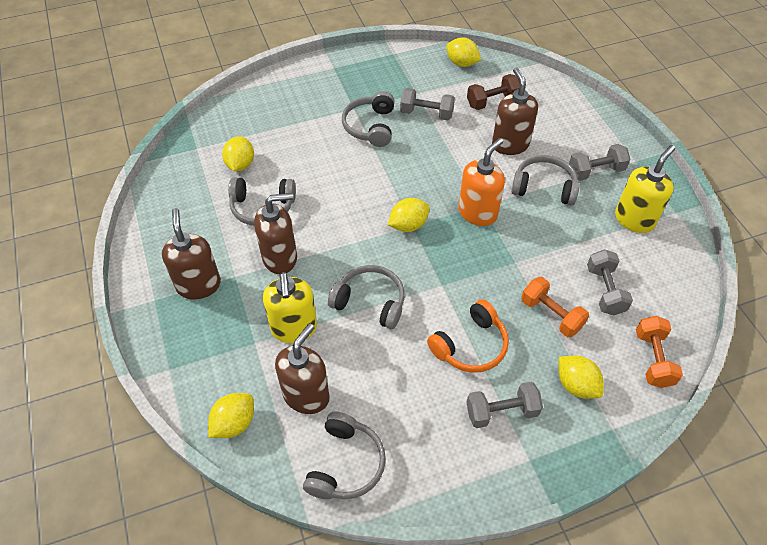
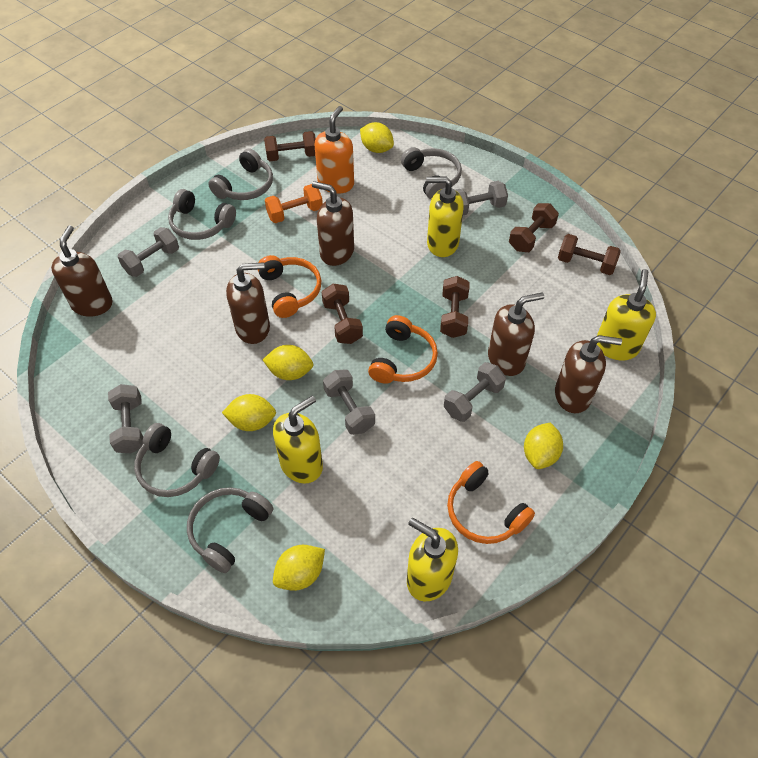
brown dumbbell: [467,74,520,110] = 1 -> [264,131,316,161] [322,284,363,344] [440,276,470,338] [509,203,559,252] [558,234,621,275] = 5
brown soap dispenser: [162,208,221,300] [254,193,297,274] [275,323,330,414] [492,67,538,155] = 4 -> [51,225,113,317] [226,262,270,344] [312,181,354,266] [488,292,544,376] [555,335,622,413] = 5
grey dumbbell: [400,88,455,120] [466,382,543,428] [569,144,631,181] [587,249,633,315] = 4 -> [108,384,143,453] [118,227,179,277] [323,370,375,435] [444,362,506,422] [456,181,508,215] = 5
orange dumbbell: [521,277,589,337] [636,316,683,388] = 2 -> [265,184,323,223] = 1
orange headphones: [427,299,509,373] = 1 -> [258,255,321,318] [368,315,438,384] [447,461,535,544] = 3
yellow soap dispenser: [263,272,317,343] [615,145,675,233] = 2 -> [273,396,323,483] [407,518,458,601] [426,177,464,257] [597,269,656,361] = 4

